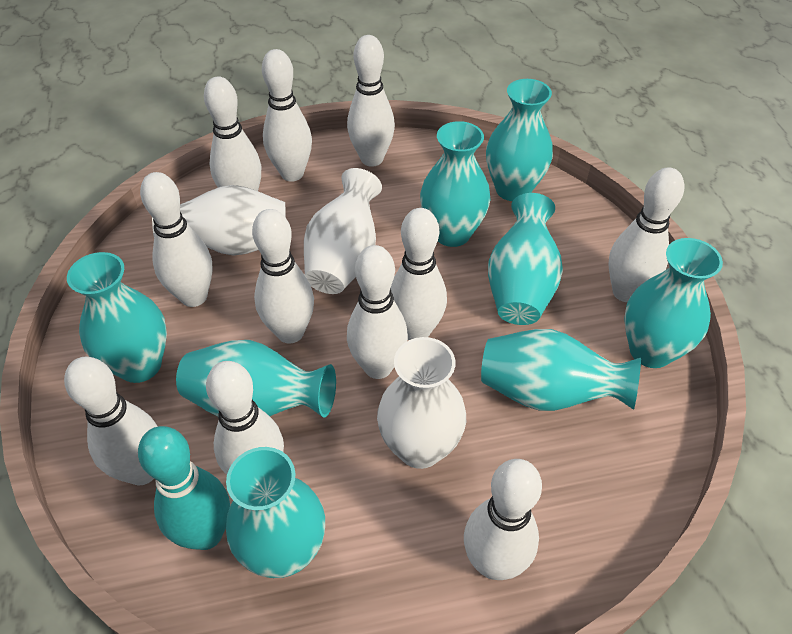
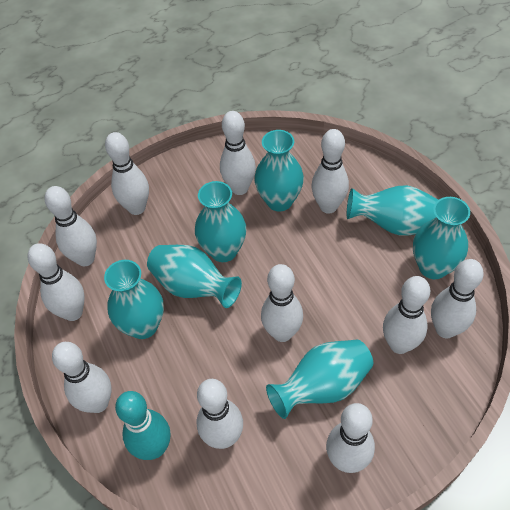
turquoise vase: [67,252,167,383] [176,340,336,418] [226,447,325,578] [420,121,491,247] [481,329,641,411] [486,79,553,201] [488,193,563,325] [624,238,723,368] = 8 -> [104,260,164,339] [147,245,242,308] [195,181,246,262] [254,130,304,211] [266,339,373,419] [347,185,438,236] [413,197,470,279] = 7
white vase: [152,185,286,256] [304,168,382,294] [377,337,466,469] = 3 -> none = 0

